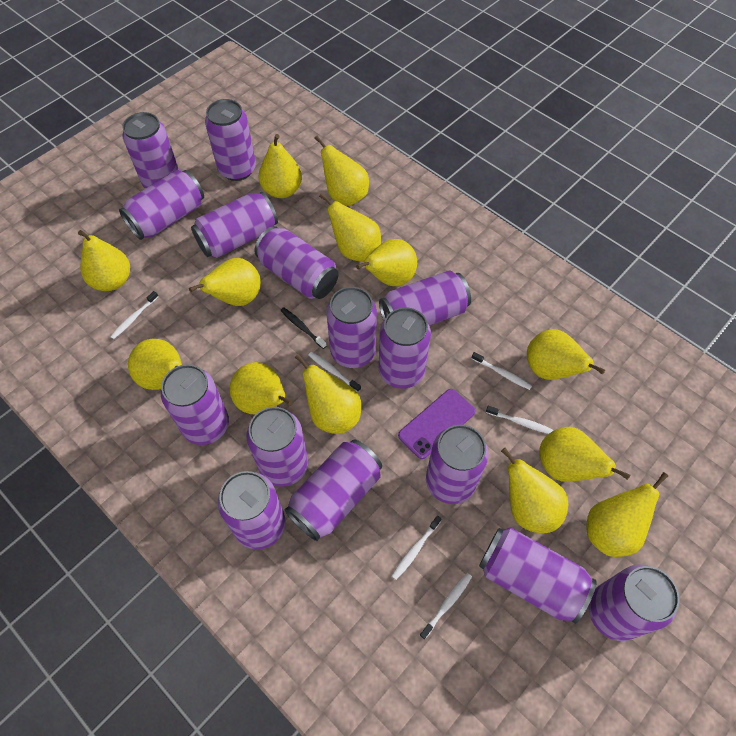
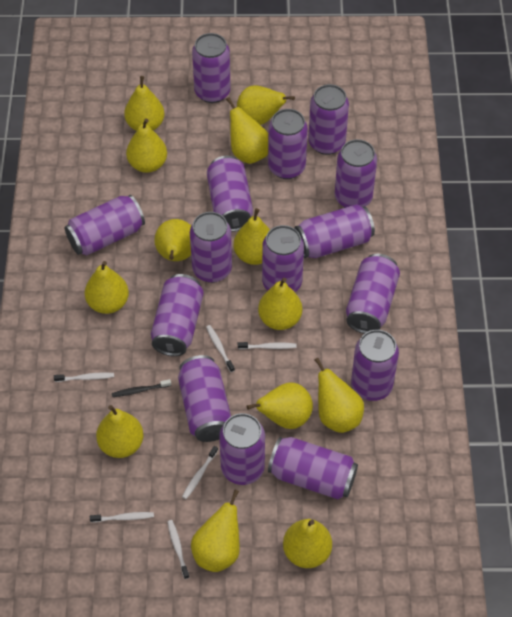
purple phone: [398,389,475,459] = 1 -> none = 0

